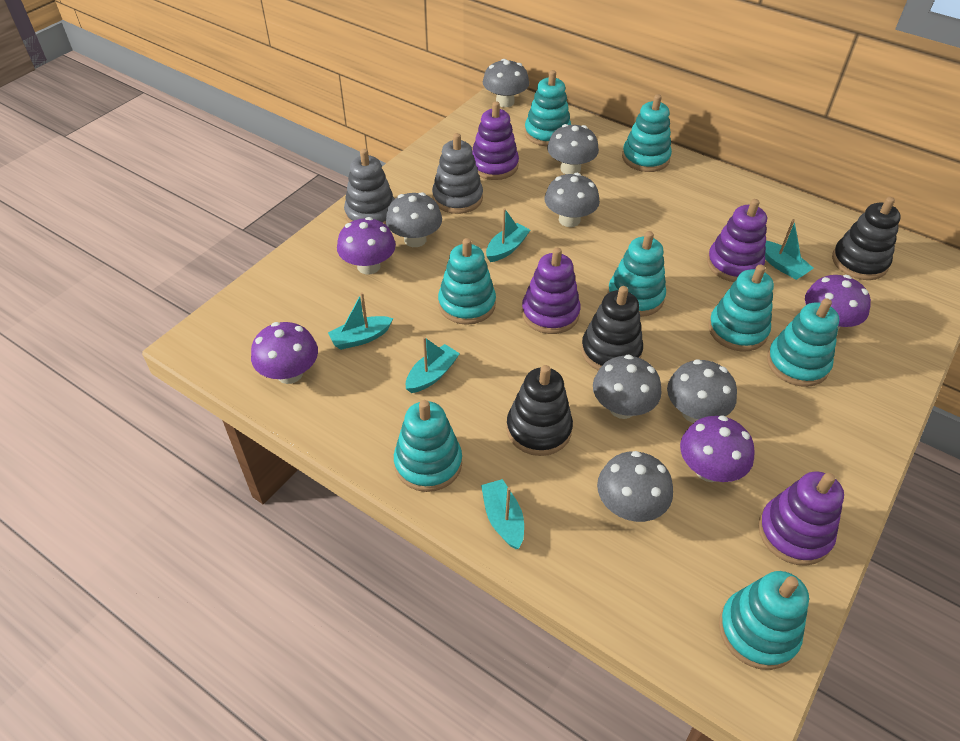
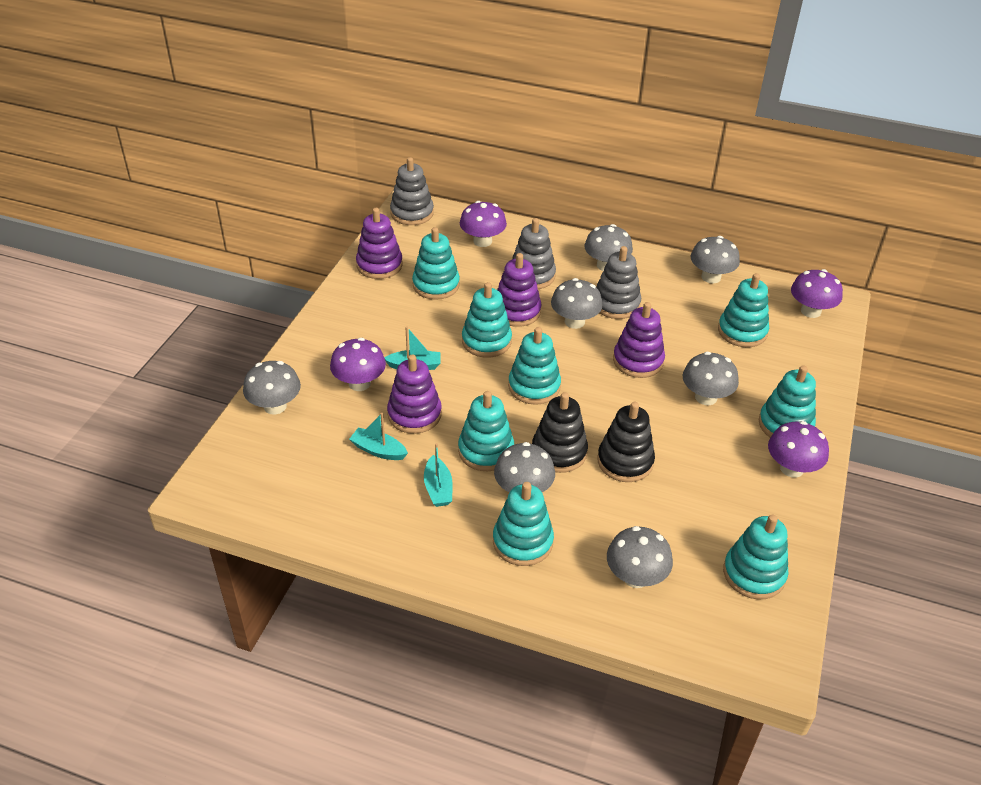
black stacking toy: [506,365,573,456] [581,286,643,371] [832,197,901,280] = 3 -> [532,392,588,473] [597,402,655,482] = 2
grey stacking toy: [344,149,395,226] [432,133,483,214] = 2 -> [390,157,434,225] [512,218,556,289] [596,246,641,319] = 3
turquoise boat: [328,292,393,350] [406,337,460,393] [481,479,524,549] [486,208,530,262] [765,219,814,280] = 5 -> [349,413,408,460] [385,327,440,370] [424,443,453,507] = 3

